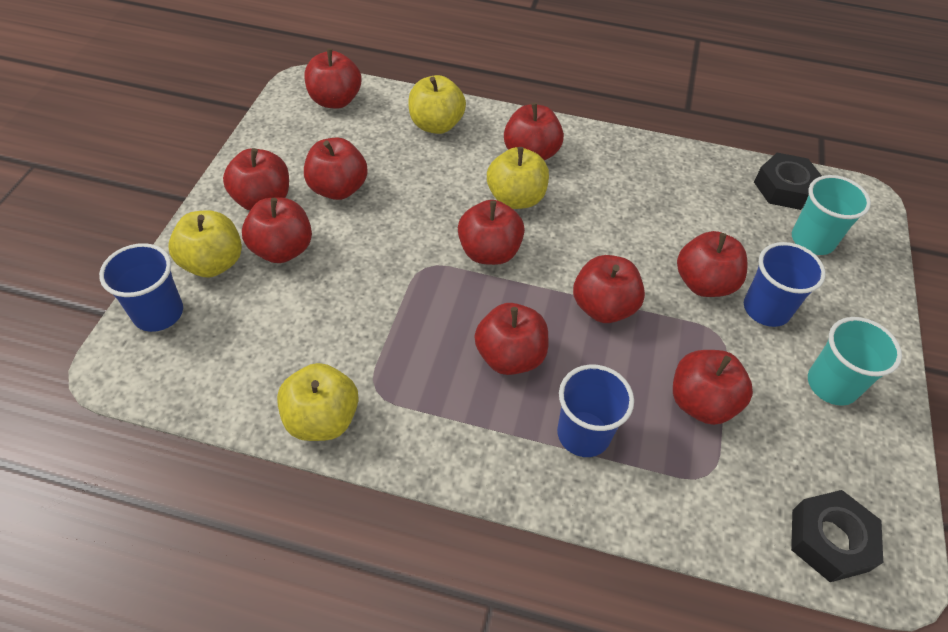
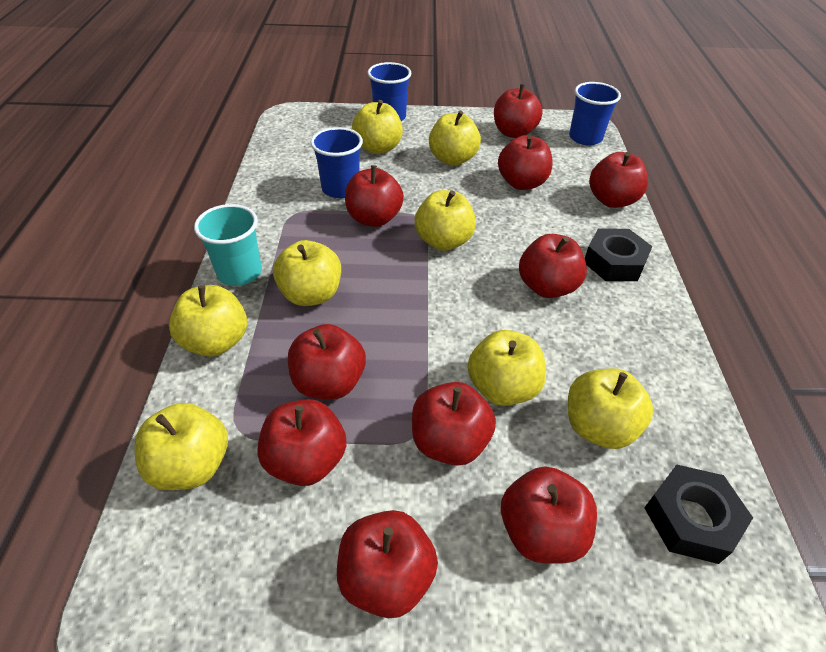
turquoise cup: [792,175,871,255] [808,317,902,406] = 2 -> [194,204,262,286] = 1
yellow apple: [168,210,242,277] [277,363,359,441] [408,75,466,134] [487,147,549,209] = 4 -> [134,403,228,490] [169,285,247,357] [273,240,341,306] [352,100,403,154] [415,190,476,251] [429,111,481,166] [467,330,546,406] [568,368,653,449] = 8

